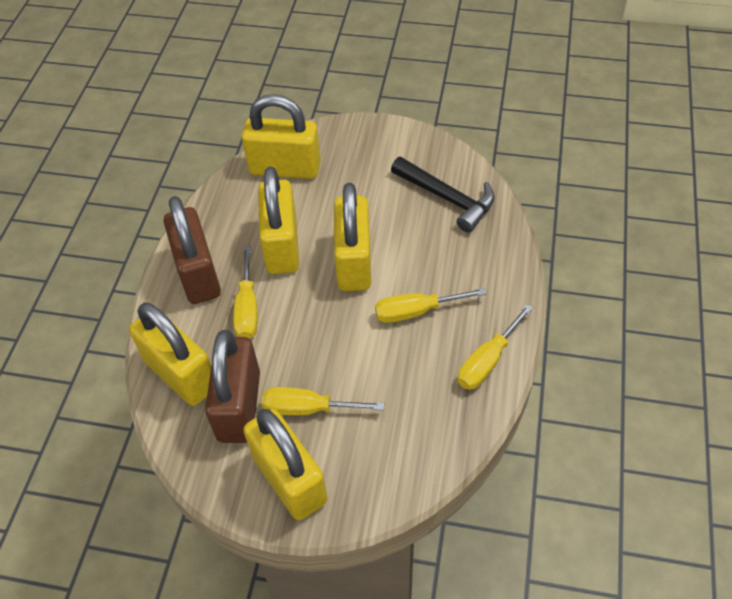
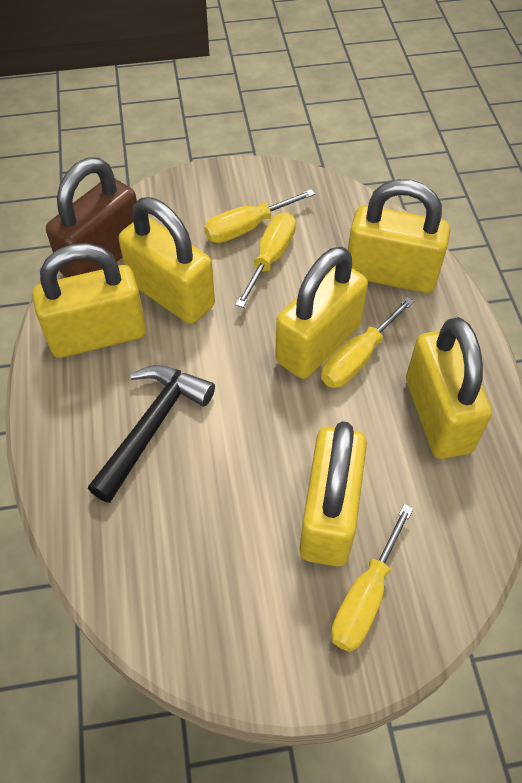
brown padlock: [164,196,221,304] [205,330,260,443] = 2 -> [46,157,137,278] = 1
yellow padlock: [129,302,211,406] [242,94,321,179] [243,409,327,520] [258,167,299,274] [334,183,371,291] = 5 -> [32,243,146,358] [119,197,215,324] [275,247,368,379] [299,421,367,566] [348,179,451,293] [406,317,492,459] = 6

